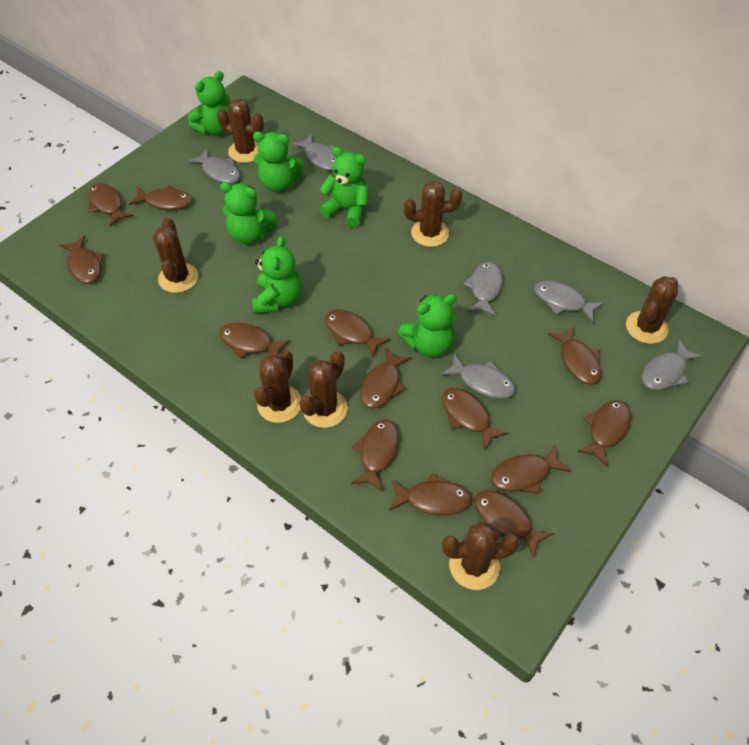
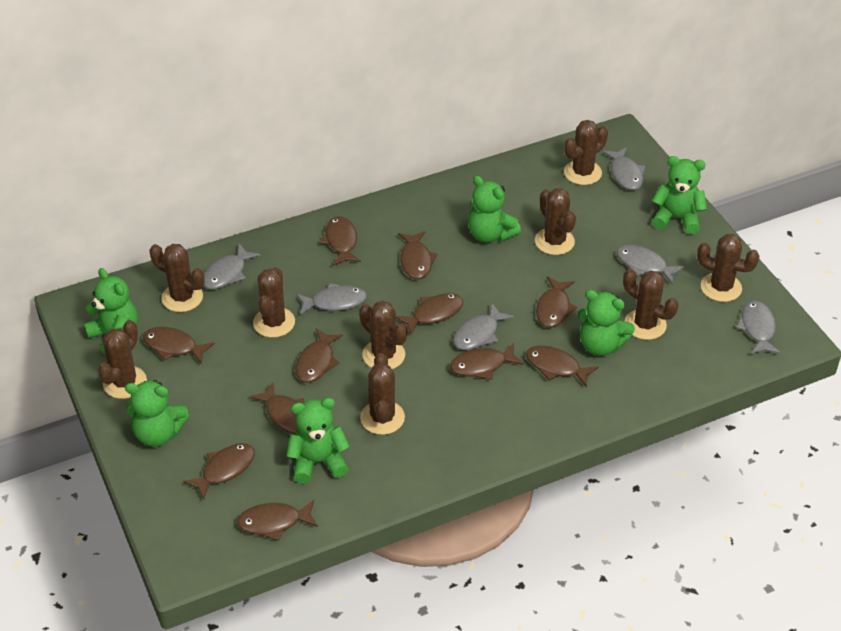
brown cactus: [153,218,198,293] [217,99,264,163] [254,350,301,423] [299,351,348,428] [404,181,462,247] [442,522,519,590] [626,276,678,344] = 7 -> [98,320,147,399] [150,244,205,312] [253,267,295,338] [359,301,407,369] [360,353,405,435] [535,188,576,255] [564,120,608,185] [623,269,679,340] [697,234,760,302] = 9
brown fish: [59,236,104,284] [88,183,134,227] [129,185,192,210] [219,322,290,359] [325,309,391,359] [351,420,399,492] [360,348,411,409] [389,473,472,515] [442,388,508,450] [474,490,554,558] [491,445,571,494] [548,326,601,385] [577,400,632,467] = 13 -> [143,327,215,364] [183,443,255,500] [237,500,318,540] [249,382,304,434] [295,328,343,383] [320,216,361,266] [396,293,463,336] [398,231,438,279] [450,343,524,379] [526,345,599,388] [536,276,577,328] = 11

